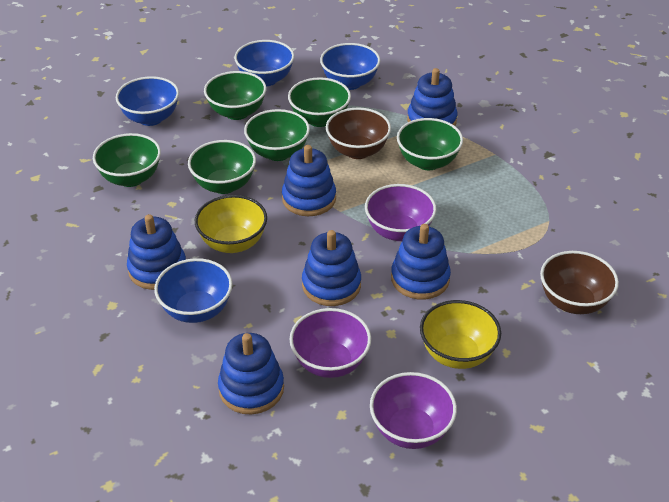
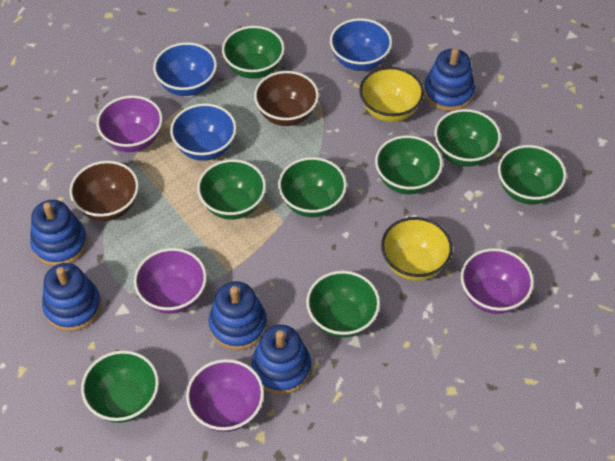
blue bowl: [116,76,179,126] [154,258,233,323] [234,40,295,86] [320,43,380,90] = 4 -> [153,42,217,96] [170,103,237,161] [330,18,392,71] = 3
blue stacking toy: [127,214,186,290] [218,333,284,415] [282,145,336,216] [302,230,361,306] [391,224,451,300] [407,68,457,126] = 6 -> [30,200,87,266] [42,263,101,331] [209,281,267,350] [252,325,311,395] [424,48,475,111] = 5
green bowl: [93,133,161,187] [188,140,256,194] [204,71,266,120] [244,109,310,161] [288,77,351,127] [397,118,463,170] = 6 -> [81,350,159,423] [197,159,266,220] [222,26,285,79] [278,157,347,217] [306,271,380,338] [375,135,443,194] [434,109,501,167] [498,145,566,204] = 8
purple bowl: [289,308,371,378] [365,184,436,241] [370,372,457,449] = 3 -> [97,95,163,152] [134,248,207,314] [186,359,264,432] [461,248,534,314] = 4

